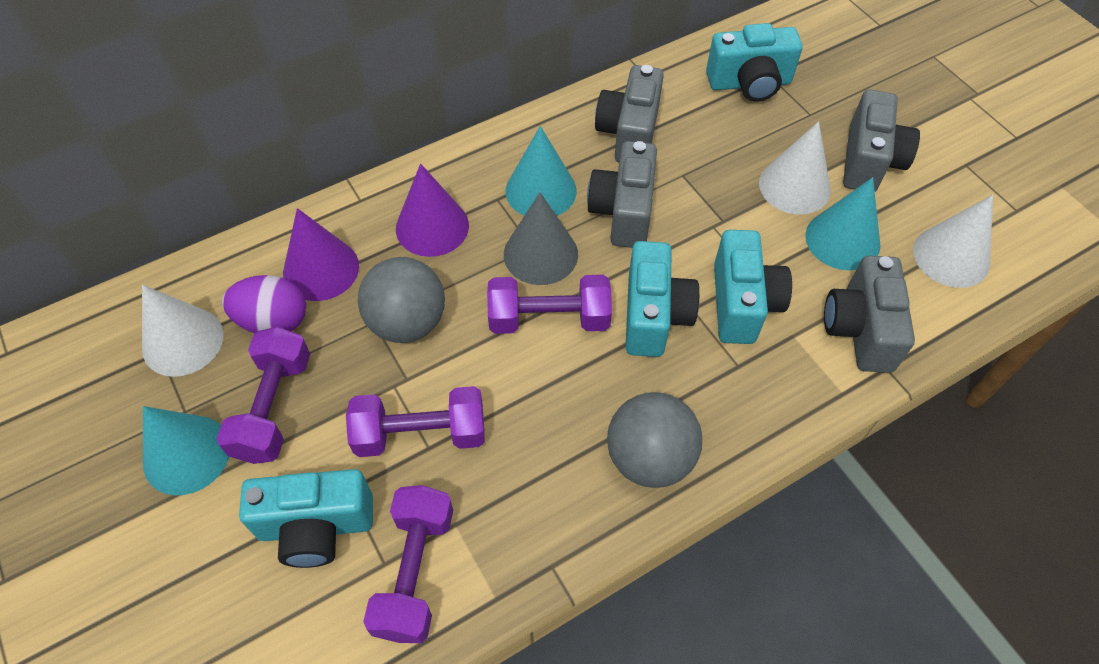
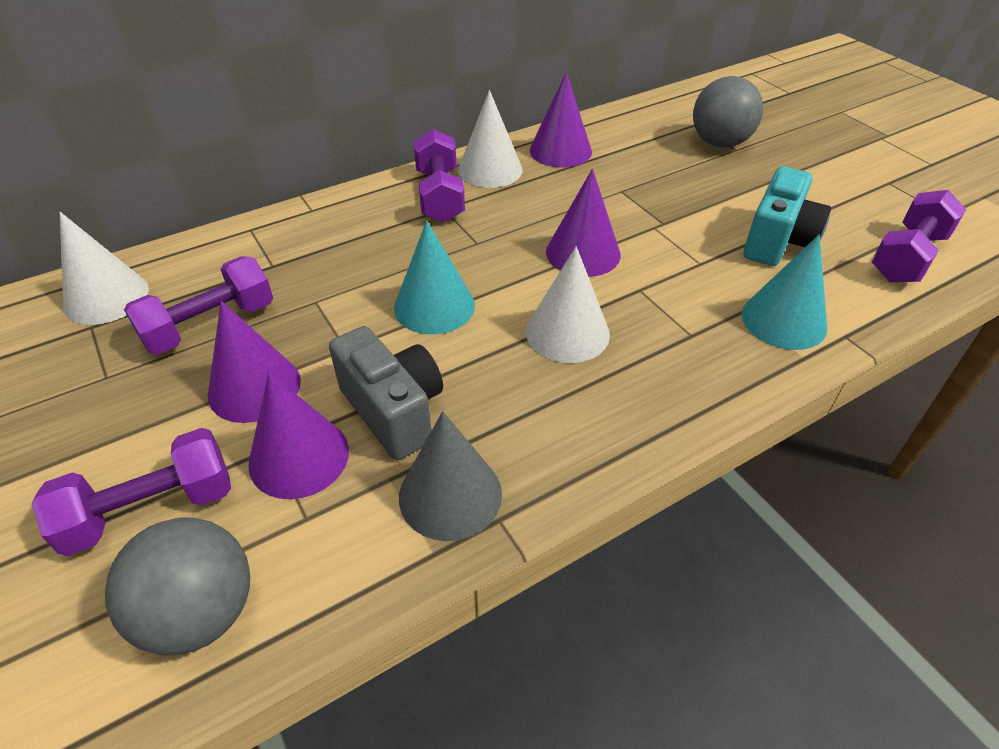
grey camera: [587,141,657,248] [595,65,664,162] [824,256,915,373] [843,89,920,192] = 4 -> [329,326,443,460] = 1
purple cone: [283,208,359,301] [396,163,469,257] = 2 -> [208,301,301,423] [248,372,349,499] [530,72,592,168] [546,169,621,277] = 4
purple egg: [222,275,306,333] = 1 -> none = 0
turquoise camera: [239,469,373,568] [625,241,700,357] [706,23,802,101] [714,230,792,344] = 4 -> [743,166,831,266] = 1
turquoise cone: [143,406,229,495] [506,126,577,216] [805,177,880,271] = 3 -> [394,220,475,334] [742,234,827,350] = 2

